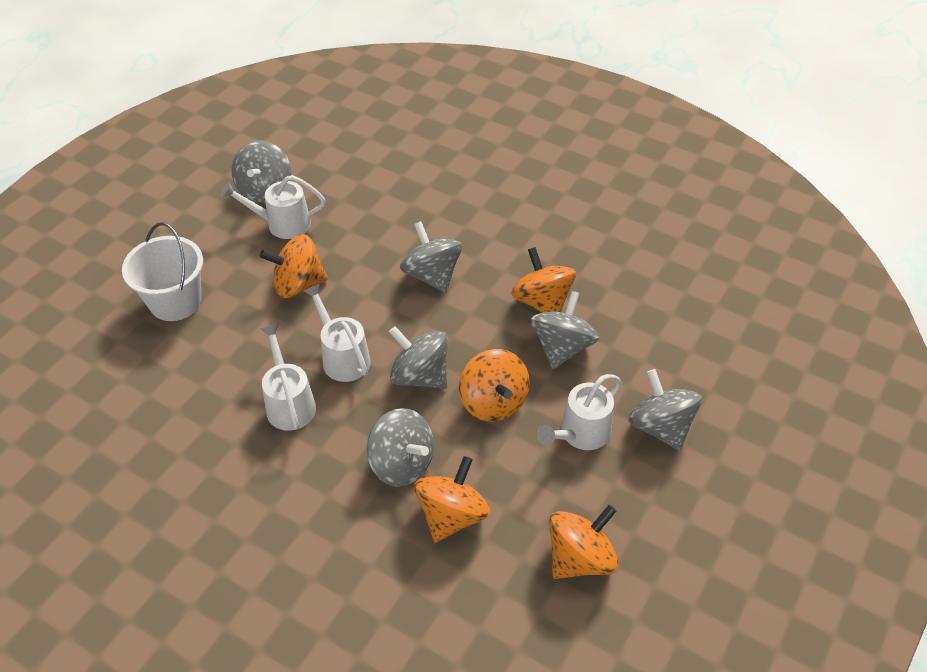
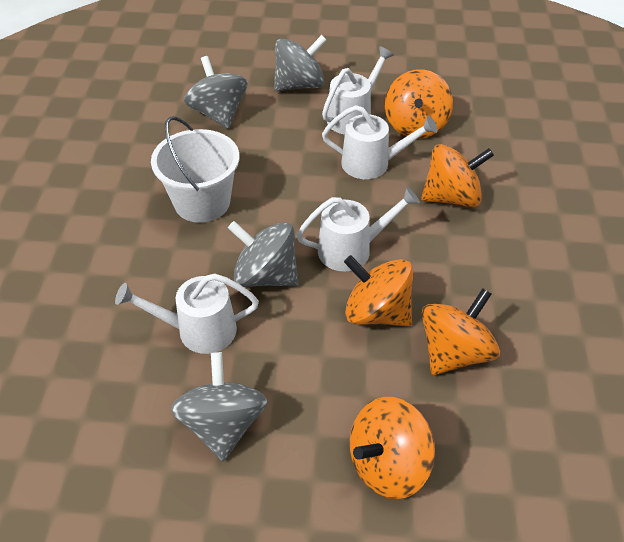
grey spinning top: [231,141,291,203] [367,408,434,487] [389,326,447,389] [400,221,462,293] [530,291,599,369] [629,369,702,451] = 6 -> [171,352,268,461] [184,56,248,129] [228,221,299,287] [274,35,327,91] = 4

